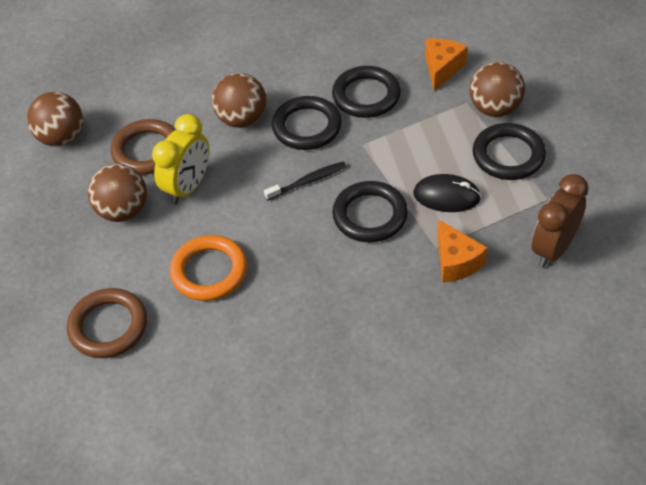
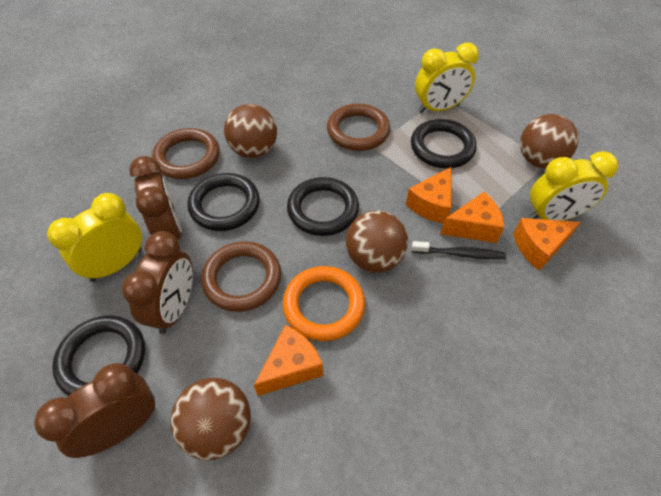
black mouse: [413,174,481,212] = 1 -> none = 0
brown clock: [531,174,589,268] = 1 -> [34,363,155,458] [122,231,193,334] [129,156,182,240] = 3
brown ring: [67,288,147,358] [111,119,176,175] = 2 -> [152,128,220,179] [201,241,281,312] [327,104,390,151] = 3
orange cheese: [425,38,468,91] [437,219,488,283] = 2 -> [254,325,323,396] [406,167,451,223] [440,192,504,243] [513,218,580,271] = 4
yellow clock: [152,114,210,205] = 1 -> [47,193,142,282] [415,43,479,113] [529,151,619,221] = 3

